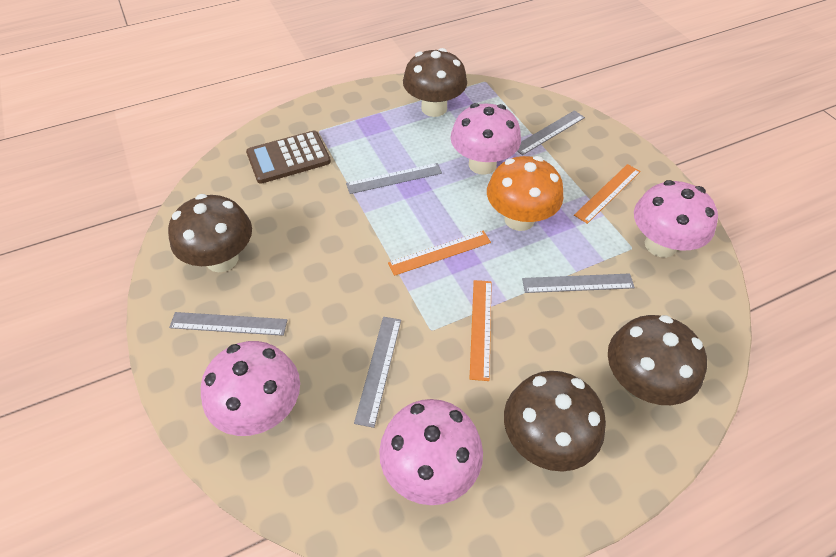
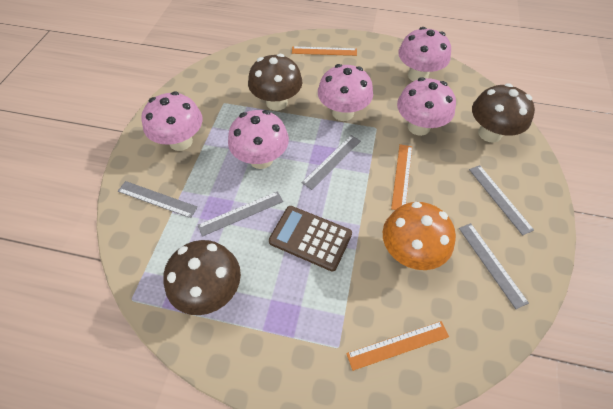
brown mushroom: [168,194,252,272] [403,48,467,117] [504,371,606,472] [608,315,707,405] = 4 -> [163,240,241,315] [248,54,302,111] [472,83,535,142] = 3
pink mushroom: [201,341,300,436] [379,399,483,505] [451,103,521,175] [634,180,718,258] = 4 -> [141,92,202,151] [228,110,289,169] [318,64,373,121] [397,77,456,136] [398,27,451,81] = 5

